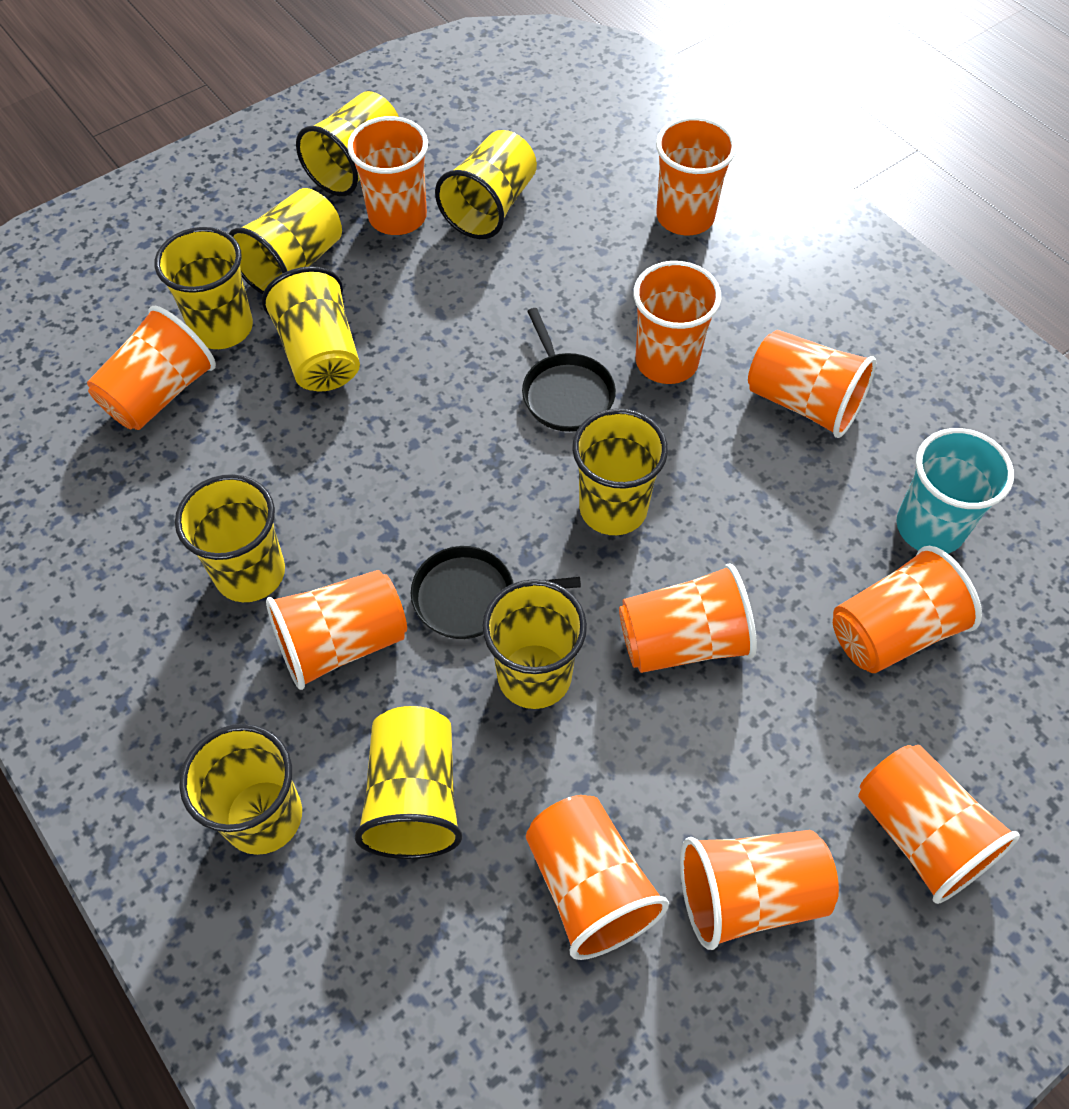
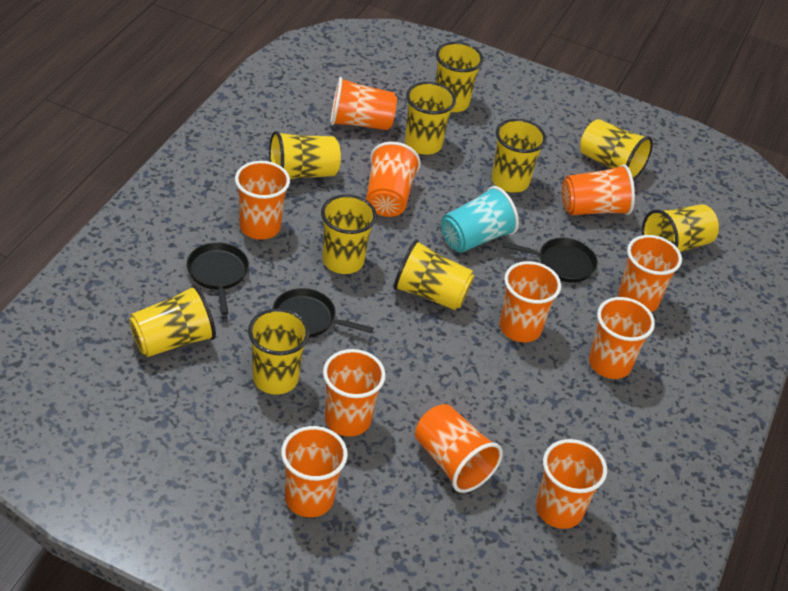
black pan: [411,546,581,639] [522,308,616,432] = 2 -> [187,242,249,315] [272,288,373,338] [503,238,598,283] = 3

